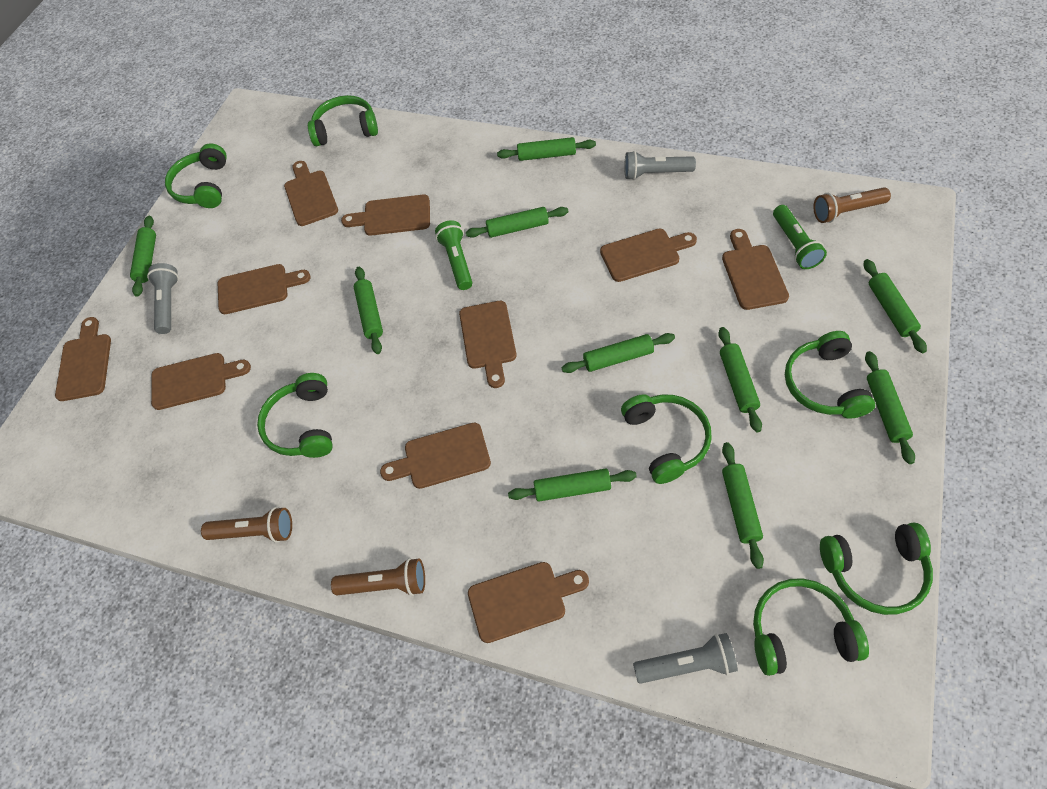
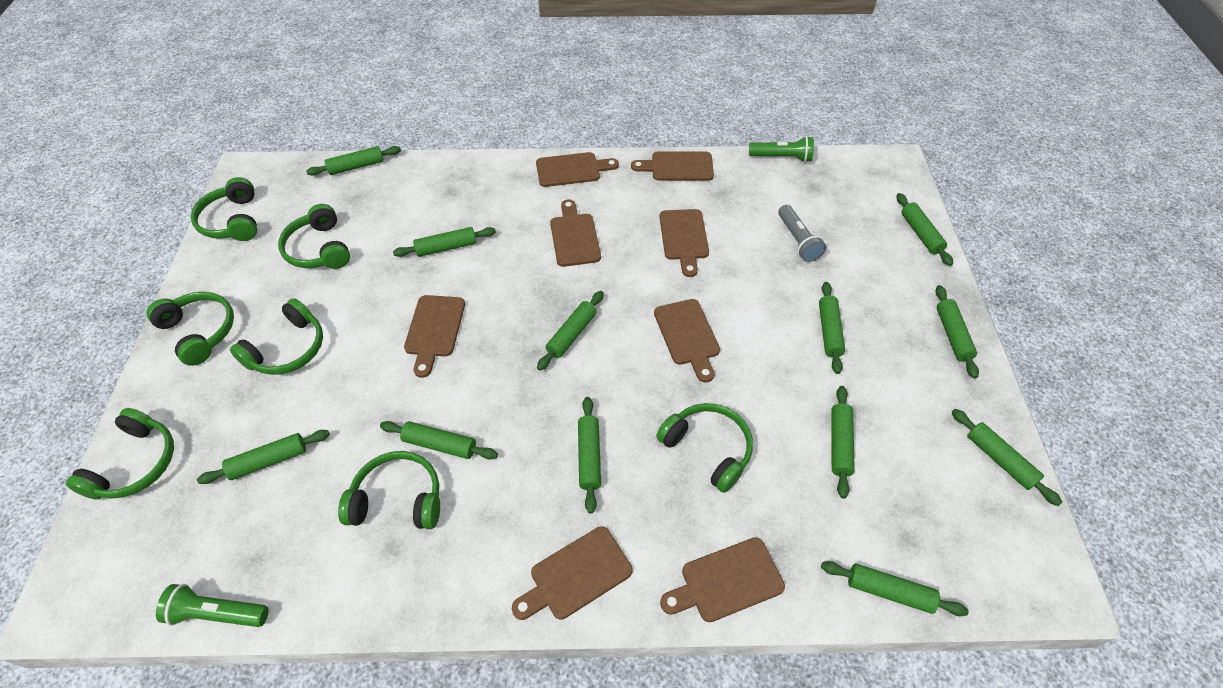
brown cutting board: [55,317,111,401] [151,353,251,410] [217,264,311,314] [284,161,338,226] [341,195,430,235] [380,423,491,489] [459,301,517,388] [468,562,589,643] [600,229,697,282] [722,229,789,310] = 10 -> [404,295,465,378] [512,526,632,620] [536,152,619,187] [550,200,601,267] [631,151,714,181] [654,299,720,382] [659,209,709,277] [660,537,785,622] = 8
brown flashlight: [201,507,292,543] [331,558,425,596] [813,187,891,223] = 3 -> none = 0
green rolling pin: [130,216,156,297] [354,267,383,354] [466,207,568,238] [497,137,596,161] [508,468,637,502] [562,333,675,373] [718,327,762,432] [722,442,764,569] [864,259,927,353] [865,351,915,464] = 10 -> [197,430,330,484] [306,146,401,176] [380,421,498,459] [393,227,496,257] [537,291,604,371] [578,397,601,513] [819,282,845,374] [821,561,969,616] [831,386,855,498] [896,193,953,266] [935,285,979,378] [952,409,1063,506] = 12
grey flashlight: [147,263,179,334] [624,151,696,180] [633,633,738,684] = 3 -> [778,205,826,262] = 1

